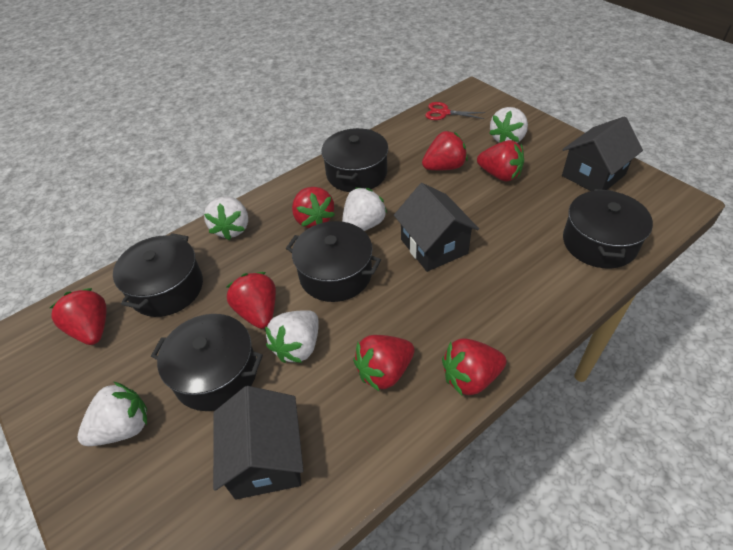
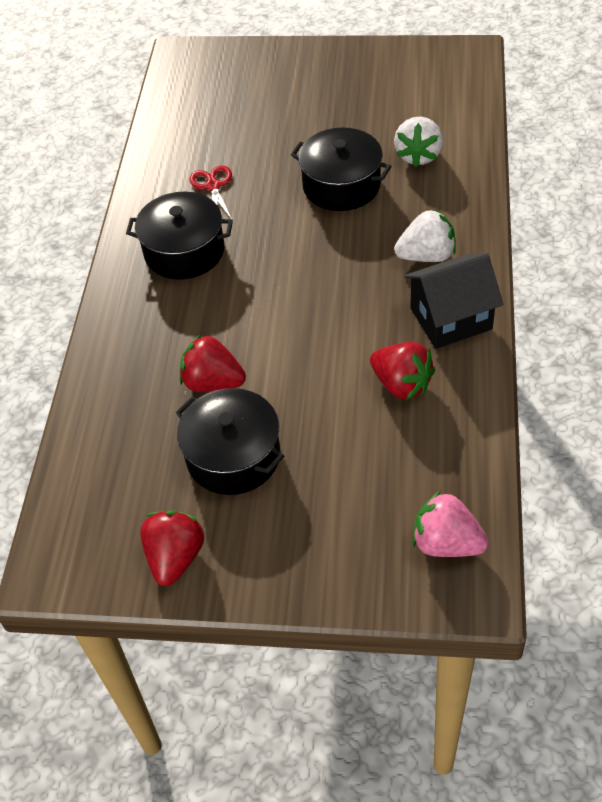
black house: [213,386,303,499] [394,183,479,272] [562,116,643,191] = 3 -> [404,254,503,349] = 1
black pot: [113,233,203,317] [151,314,263,411] [286,221,381,302] [321,128,388,192] [563,189,653,269] = 5 -> [126,192,233,280] [176,388,284,495] [291,127,391,211] = 3
pink strawberry: none = 0 -> [413,491,489,557] = 1
red strawberry: [50,288,107,345] [227,272,276,329] [292,187,335,228] [353,335,415,392] [422,131,468,170] [442,338,507,396] [477,140,524,182] = 7 -> [140,510,204,586] [180,335,246,392] [370,342,435,400] = 3
white strawberry: [78,382,147,446] [204,196,248,240] [265,310,319,363] [342,188,387,231] [489,107,528,143] = 5 -> [394,117,443,167] [394,209,456,262] = 2

